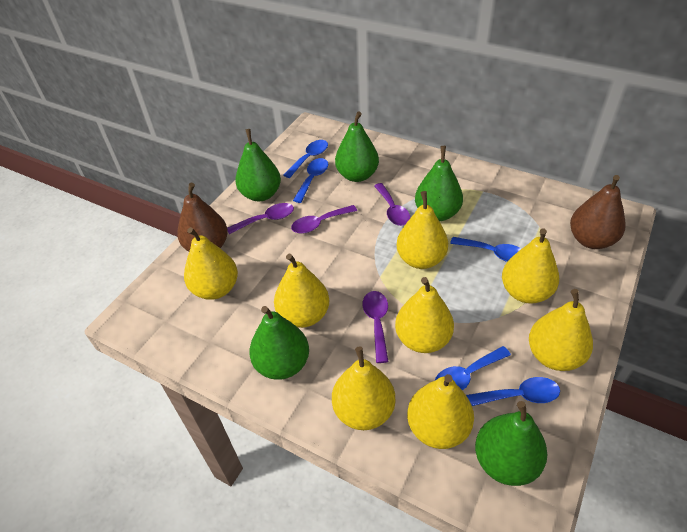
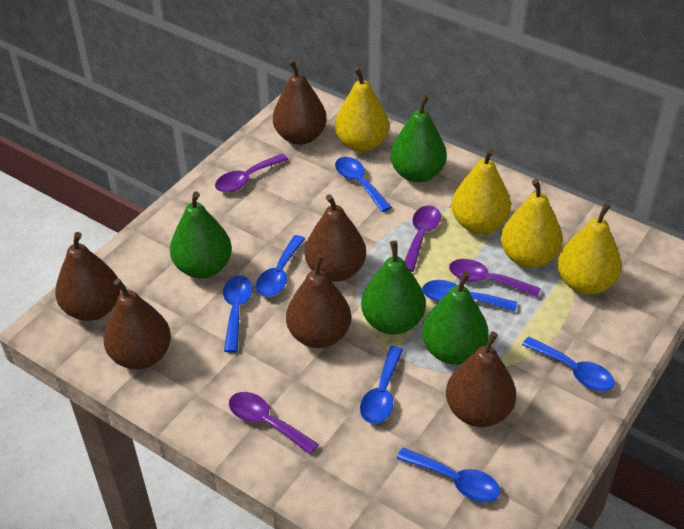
blue spoon: [283,140,328,178] [293,158,328,203] [435,346,511,391] [450,237,521,262] [466,377,560,406] = 5 -> [223,275,253,352] [256,235,305,297] [335,157,391,212] [360,346,403,424] [397,448,500,502] [422,280,517,311] [522,337,615,391] = 7
brown pear: [177,183,228,252] [570,175,626,249] = 2 -> [55,232,121,321] [103,279,171,369] [273,60,327,145] [286,254,351,348] [305,194,366,282] [446,331,516,427] = 6
green pear: [235,129,281,201] [249,306,309,380] [335,111,379,182] [415,146,463,221] [475,401,547,486] = 5 -> [170,191,232,278] [361,241,426,335] [390,95,447,182] [422,271,489,364] = 4
yellow pear: [184,227,238,300] [274,253,329,328] [332,346,395,430] [395,277,454,353] [396,191,448,269] [407,374,474,449] [502,228,559,304] [529,289,593,371] = 8 -> [335,67,389,152] [451,148,511,234] [501,179,563,268] [557,203,622,295] = 4

